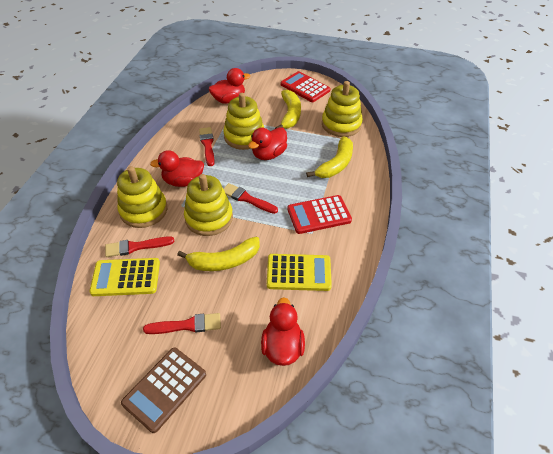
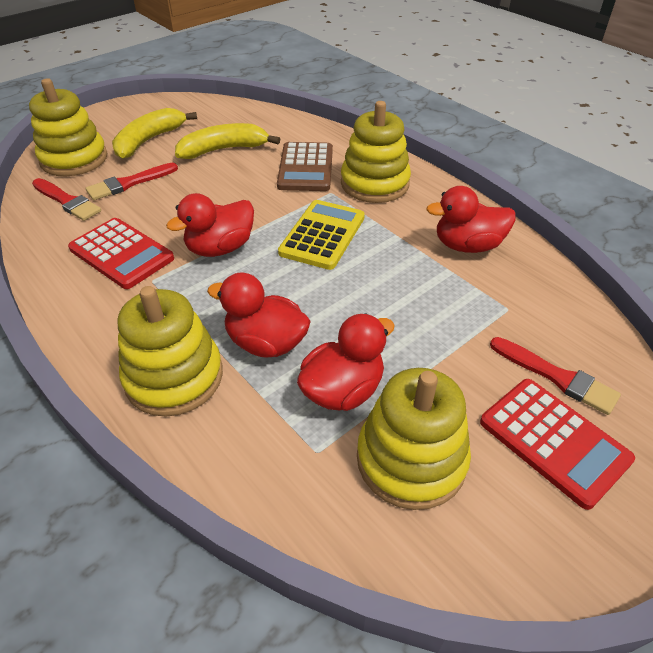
red brush: [105,236,174,257] [143,313,221,334] [199,127,215,166] [223,183,278,214] = 4 -> [32,178,101,221] [86,163,178,200] [490,337,621,415] = 3
yellow banana: [177,237,260,271] [275,90,301,129] [306,136,353,178] = 3 -> [112,108,197,159] [175,123,280,159] = 2
yellow calculator: [89,258,160,296] [267,254,332,291] = 2 -> [278,200,365,270] = 1

